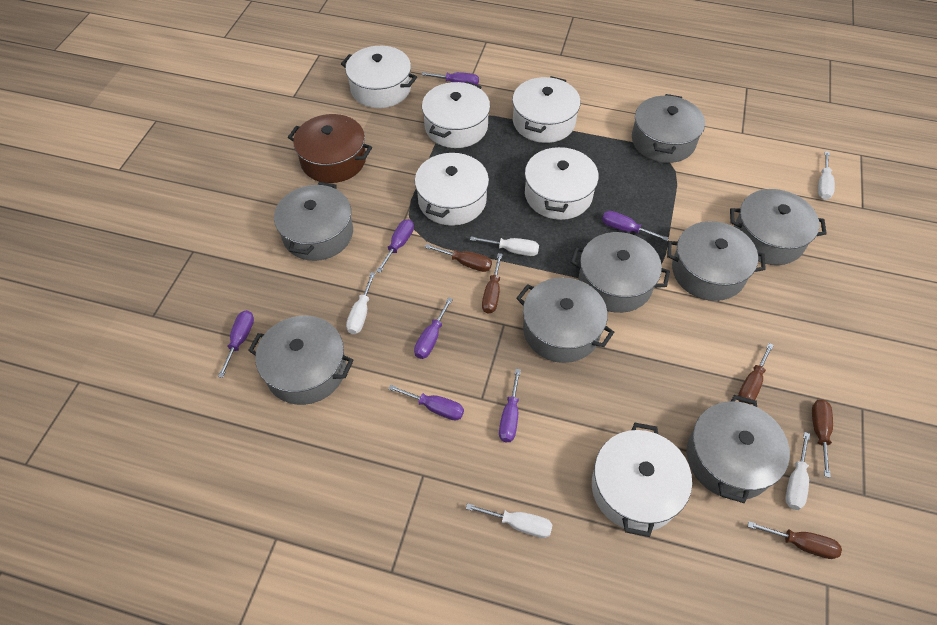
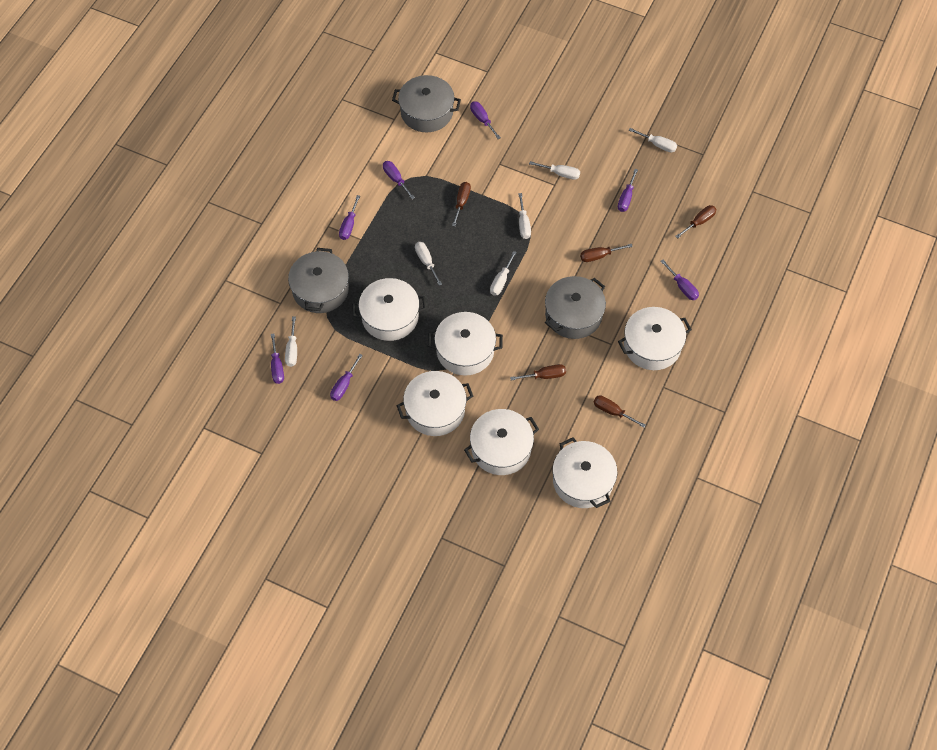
brown pot: [288,114,372,183] = 1 -> none = 0
grey pot: [248,316,353,405] [274,182,353,261] [516,277,614,363] [571,232,670,313] [632,94,705,163] [667,221,766,301] [687,395,790,503] [730,189,827,265] = 8 -> [288,248,349,313] [392,75,461,132] [545,276,606,339] = 3
white screwdriver: [346,272,376,334] [466,503,553,538] [470,236,539,256] [785,432,810,510] [818,151,835,200] = 5 -> [285,316,297,367] [415,242,442,286] [490,251,517,296] [518,193,531,239] [529,161,580,180] [629,128,677,152] = 6

